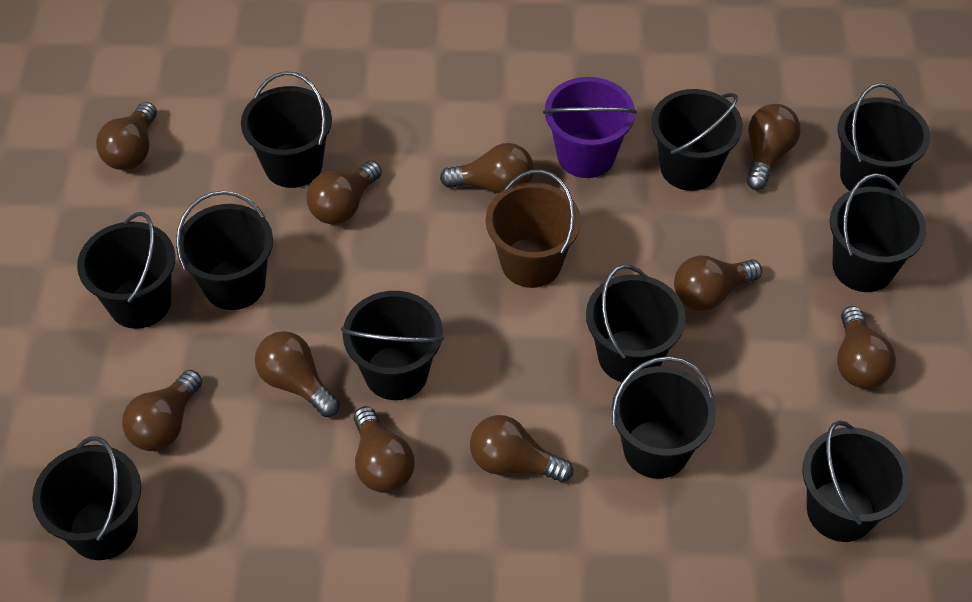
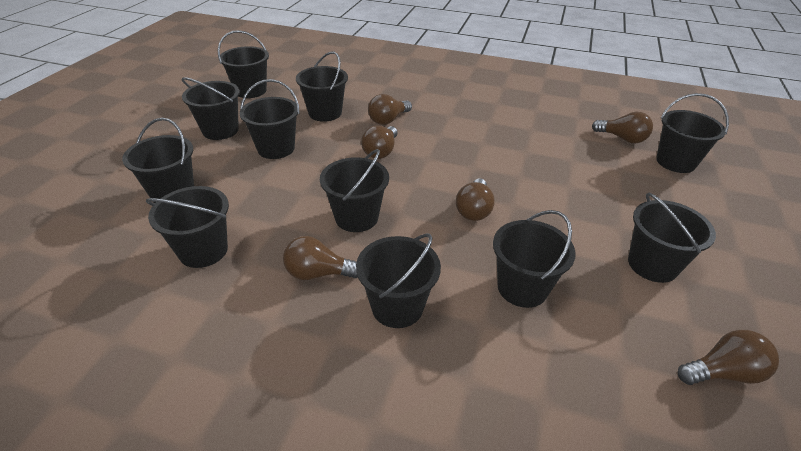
brown bucket: [486,170,581,288] = 1 -> none = 0
brown light bulb: [96,102,157,170] [122,370,202,451] [255,331,340,417] [306,161,382,224] [354,406,415,493] [440,143,534,194] [470,415,573,482] [674,255,762,311] [746,104,801,190] [837,306,896,389] = 10 -> [283,236,358,280] [361,125,397,159] [368,94,412,125] [456,179,495,221] [592,112,653,143] [678,330,779,385] = 6
purple bucket: [543,77,637,178] = 1 -> none = 0

